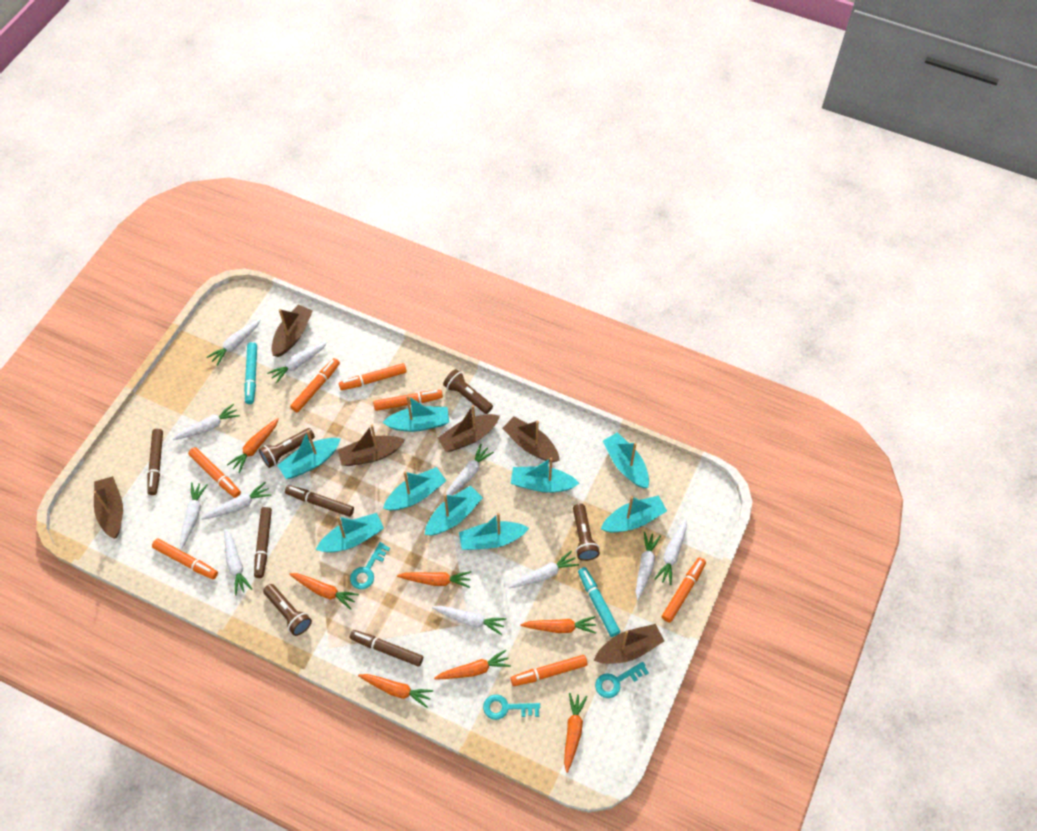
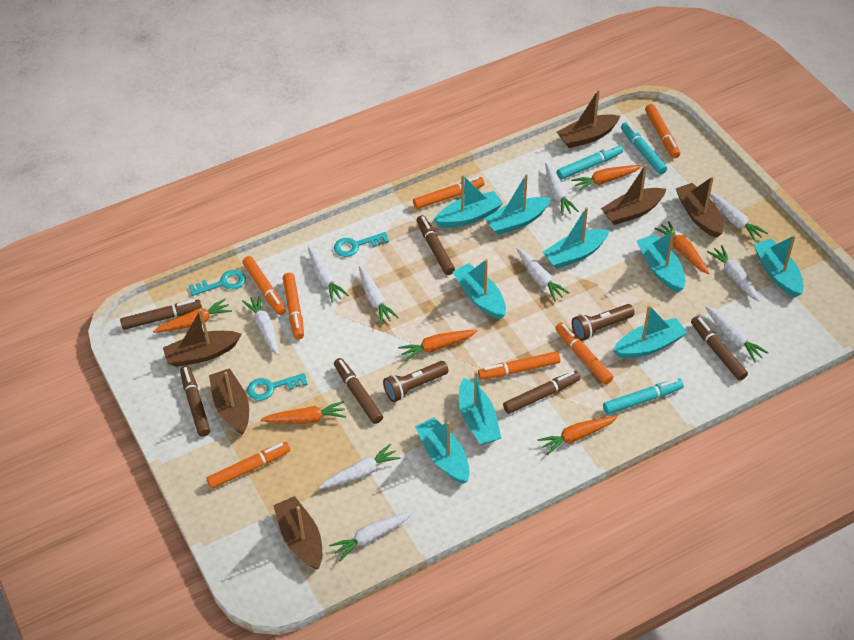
brown flashlight: [259,428,315,468] [263,584,312,636] [443,369,493,414] [573,503,600,561] = 4 -> [383,361,449,402] [572,304,635,341] = 2
brown marker: [147,429,163,495] [254,507,272,578] [285,485,354,517] [350,630,423,667] = 4 -> [120,299,202,330] [180,365,210,437] [334,358,383,424] [417,215,455,275] [503,371,580,414] [691,316,748,381] = 6
orange carrot: [227,418,279,473] [289,573,359,610] [358,674,433,708] [397,571,471,588] [434,650,511,679] [520,616,596,634] [564,693,588,773] = 7 -> [153,298,232,333] [261,401,346,424] [398,330,477,362] [538,416,617,455] [571,165,642,192] [654,221,710,274] = 6
turquoise marker: [244,342,257,404] [578,567,620,637] = 2 -> [557,144,623,180] [603,378,684,415] [621,122,667,175] = 3
white carrot: [173,404,240,440] [180,482,208,549] [201,482,272,520] [207,319,261,366] [225,528,252,595] [267,342,327,384] [432,606,506,635] [446,444,494,495] [509,551,579,588] [636,532,661,600] [655,519,687,585] = 11 -> [242,295,279,355] [308,246,349,303] [319,443,401,489] [329,511,413,561] [359,266,399,324] [516,248,570,301] [545,162,579,216] [705,306,769,362] [707,245,760,302] [710,193,768,242] = 10

